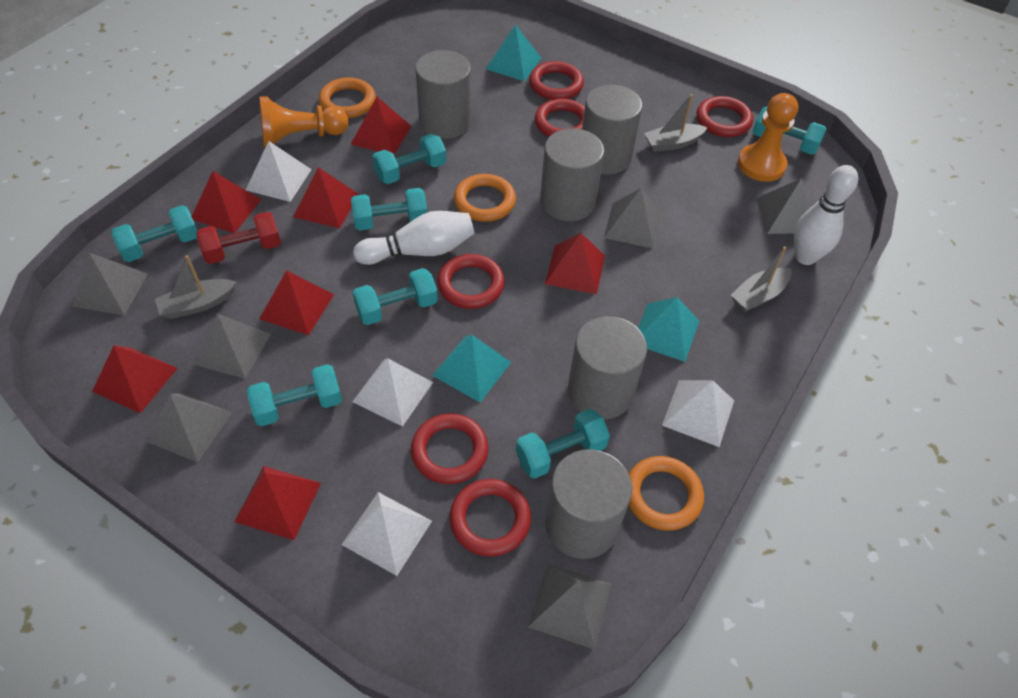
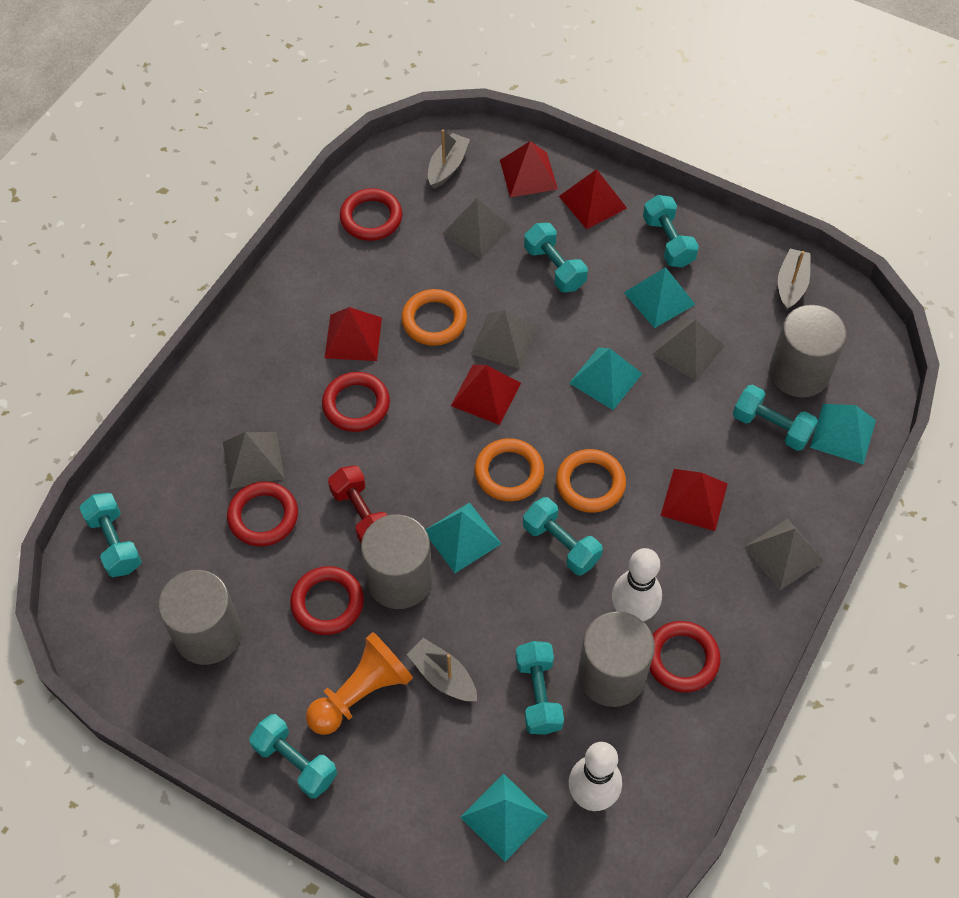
grey cylinder: [416,50,471,139] [540,128,604,221] [545,449,632,559] [568,316,647,420] [582,85,642,174] = 5 -> [158,570,241,665] [361,514,432,609] [578,611,655,707] [769,305,847,398] = 4
grey pyramid: [72,253,148,315] [145,393,232,462] [193,314,271,379] [528,563,611,650] [604,188,661,249] [756,178,809,234] = 6 -> [223,432,285,489] [442,198,512,259] [471,310,537,369] [652,319,725,381] [744,519,824,590] = 5
orange pawn: [259,97,348,147] [738,93,798,182] = 2 -> [306,632,413,735] = 1
red pyramid: [92,345,178,413] [192,171,261,233] [234,466,321,540] [259,270,334,335] [293,167,359,228] [351,97,412,154] [545,233,605,294] = 7 -> [325,307,382,361] [451,365,521,425] [500,141,558,197] [559,169,627,229] [660,469,728,531] = 5
red ring: [411,413,489,484] [437,254,505,309] [449,479,531,557] [529,61,584,100] [535,99,585,137] [697,96,753,137] = 6 -> [227,481,298,546] [290,566,364,635] [322,372,390,432] [340,188,403,241] [649,621,721,692] = 5
turquoise pyramid: [432,335,511,402] [486,25,541,81] [638,297,699,362] = 3 -> [425,502,501,573] [460,773,548,862] [569,347,643,410] [624,267,696,328] [810,404,876,465] = 5
white pyramid: [246,141,312,202] [342,492,432,576] [352,358,433,427] [662,380,734,447] = 4 -> none = 0

